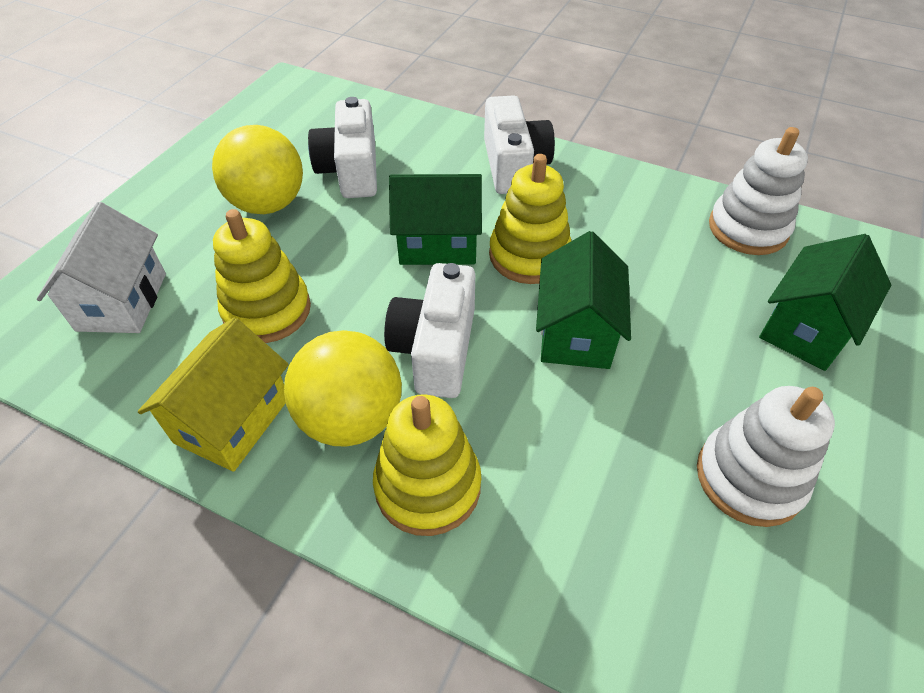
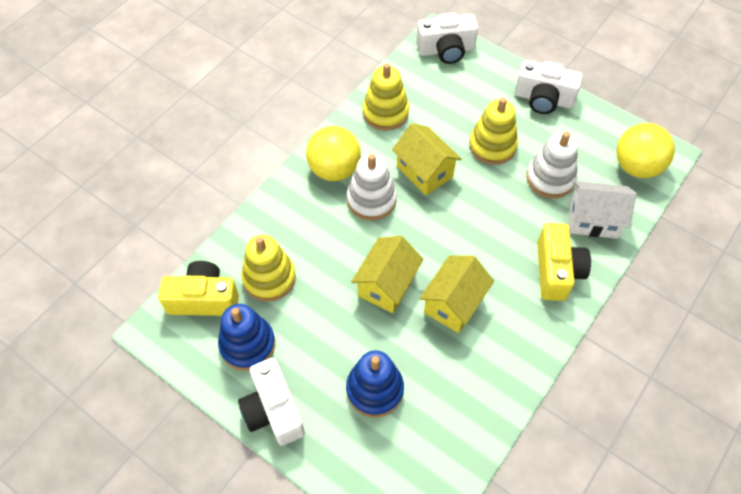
blue stacking toy: none = 0 -> [218,304,275,371] [346,350,404,418] = 2
green house: [389,174,482,265] [536,231,631,369] [759,234,891,371] = 3 -> none = 0
yellow camera: none = 0 -> [158,261,239,316] [537,223,591,301] = 2
yellow house: [138,317,289,472] = 1 -> [351,235,424,313] [392,123,462,195] [419,255,494,333] = 3

